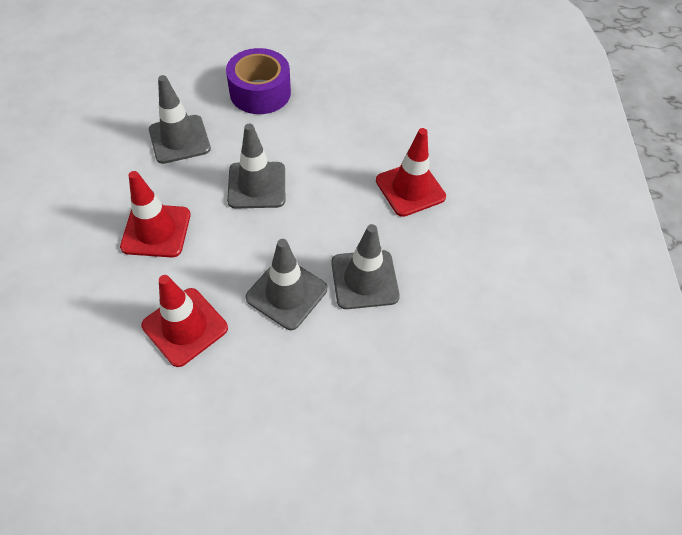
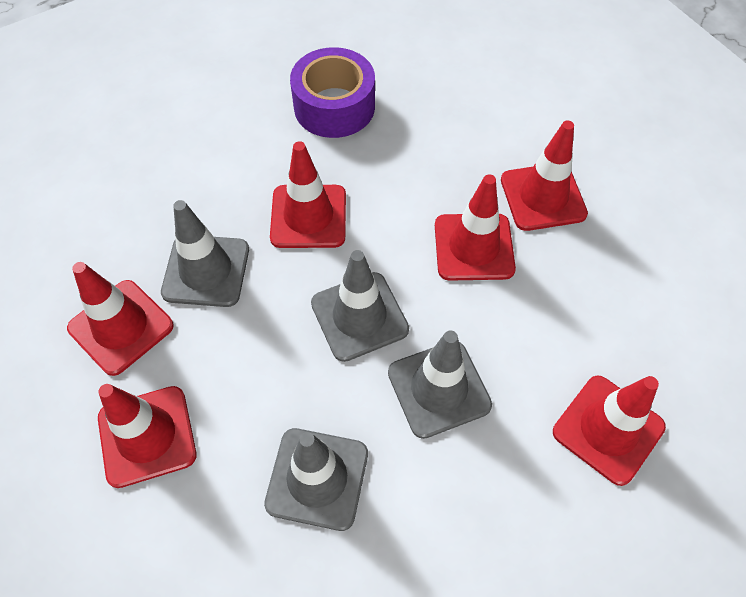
red traffic cone: [120,171,191,258] [141,275,228,367] [376,128,446,217] = 3 -> [67,262,174,376] [98,384,196,488] [270,141,346,248] [435,174,516,281] [501,120,588,231] [553,376,666,486] = 6

